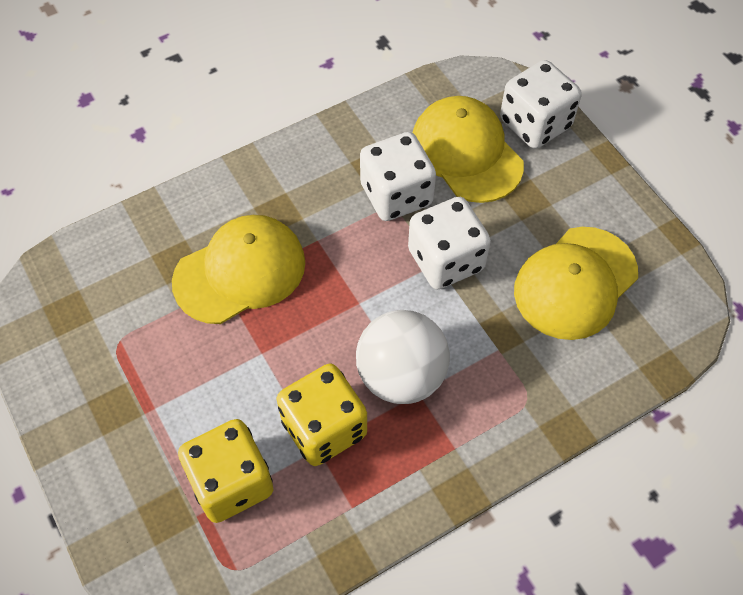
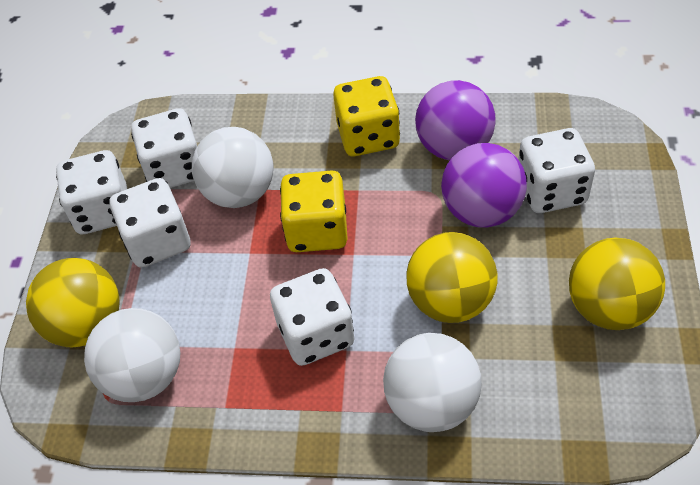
purple ball: none = 0 -> [415,80,496,160] [441,143,527,227] = 2
white ball: [356,310,450,404] = 1 -> [84,308,181,402] [192,127,274,208] [383,333,482,432] = 3
white dice: [360,132,436,221] [408,197,491,289] [500,60,582,149] = 3 -> [56,150,127,234] [109,178,191,268] [131,108,197,188] [270,268,354,366] [518,128,595,213] = 5
yellow ball: none = 0 -> [26,258,119,347] [406,232,498,323] [569,237,665,330] = 3
yellow cap: [172,215,305,324] [413,96,524,203] [514,227,638,340] = 3 -> none = 0

